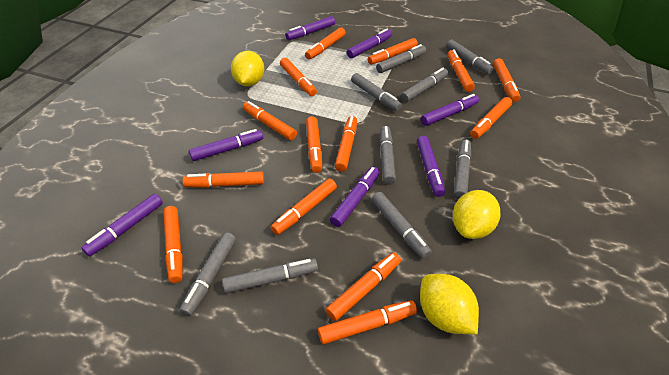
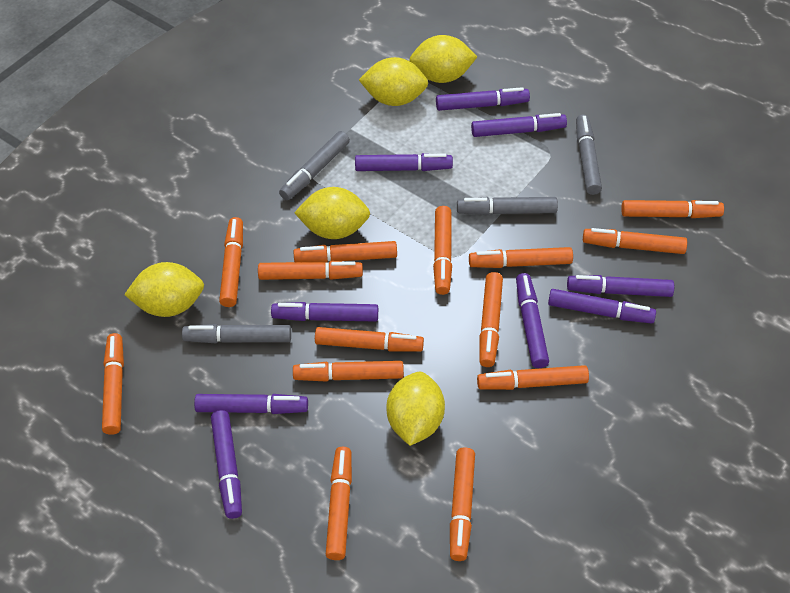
grey marker: [179,232,236,317] [222,258,318,293] [351,73,402,111] [372,192,432,259] [376,44,426,73] [380,126,396,185] [401,68,448,102] [446,40,494,75] [454,139,471,200] = 9 -> [182,324,291,343] [279,131,350,200] [457,197,558,215] [576,115,602,195] = 4
purple marker: [82,194,163,257] [189,129,263,161] [285,16,335,40] [330,166,380,227] [347,28,392,58] [417,136,445,197] [421,94,479,126] = 7 -> [194,394,308,414] [211,410,242,519] [271,302,378,322] [355,153,453,171] [436,87,530,111] [471,113,567,137] [516,273,549,368] [548,289,656,324] [567,275,674,297] = 9
yellow lemon: [231,51,264,86] [420,274,479,334] [453,190,500,239] = 3 -> [124,262,204,317] [294,187,370,239] [359,57,428,106] [386,372,445,446] [409,35,477,83] = 5

